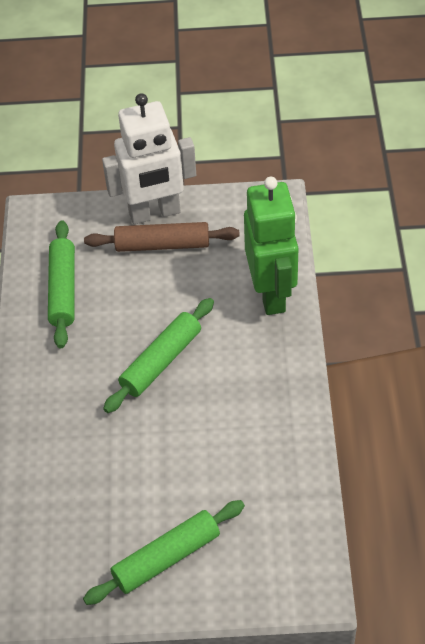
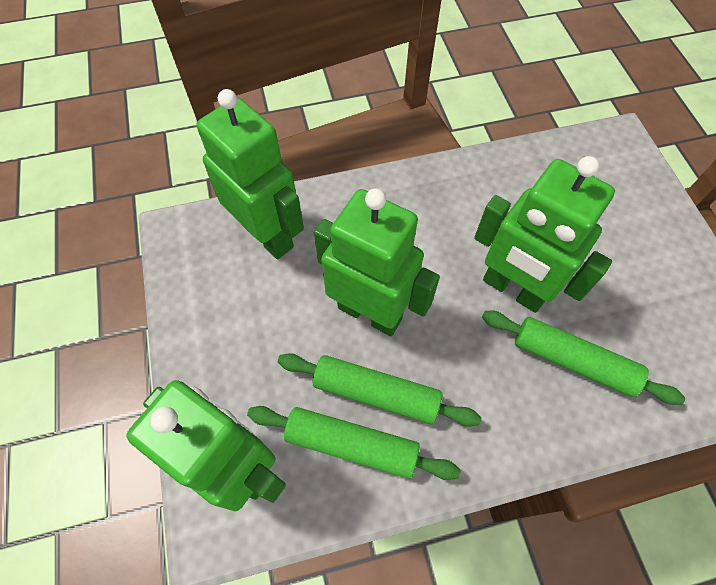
brown rolling pin: [84,222,240,252] = 1 -> none = 0
green robot: [244,177,298,315] = 1 -> [126,380,286,511] [197,89,304,259] [314,189,440,336] [474,156,615,313] = 4
white robot: [102,93,196,224] = 1 -> none = 0

